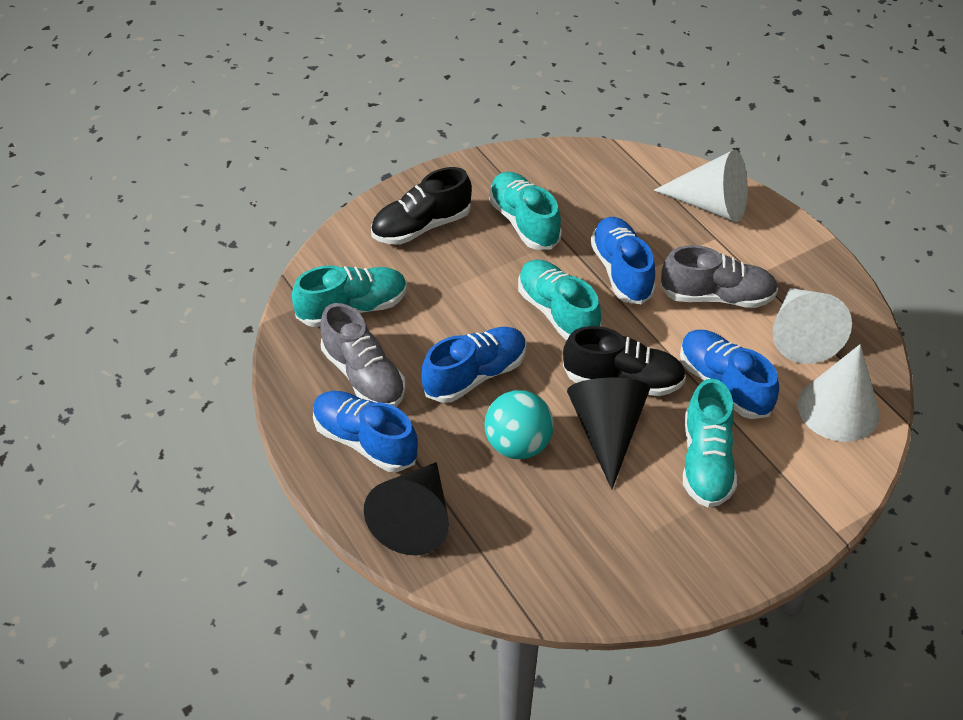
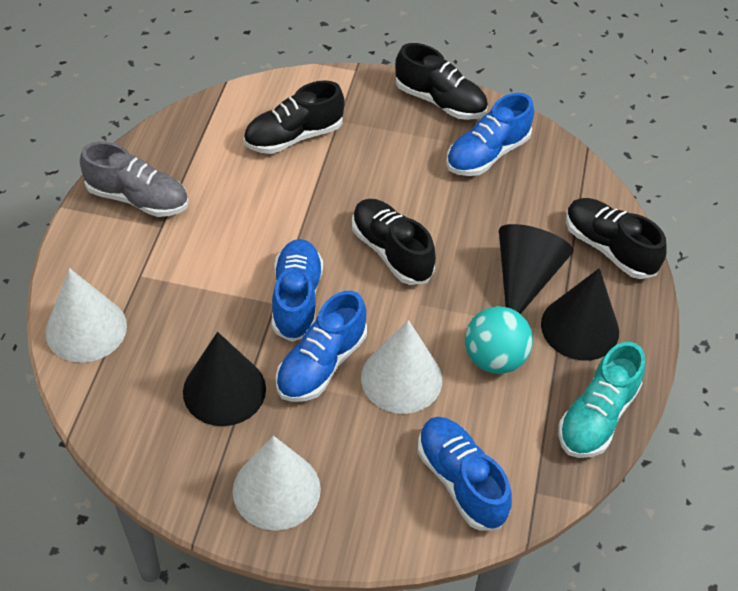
black cone: [364,462,449,555] [567,378,650,490] = 2 -> [183,332,266,426] [499,224,573,314] [541,268,619,361] = 3
black shoe: [371,167,472,245] [563,326,686,396] = 2 -> [244,80,345,154] [352,199,436,285] [395,43,488,120] [566,198,667,279] = 4
grey shoe: [321,303,406,407] [660,245,778,308] = 2 -> [80,142,188,217] = 1
turquoise shoe: [292,265,407,327] [489,172,562,250] [518,259,601,341] [683,379,737,508] = 4 -> [558,342,645,458] = 1

